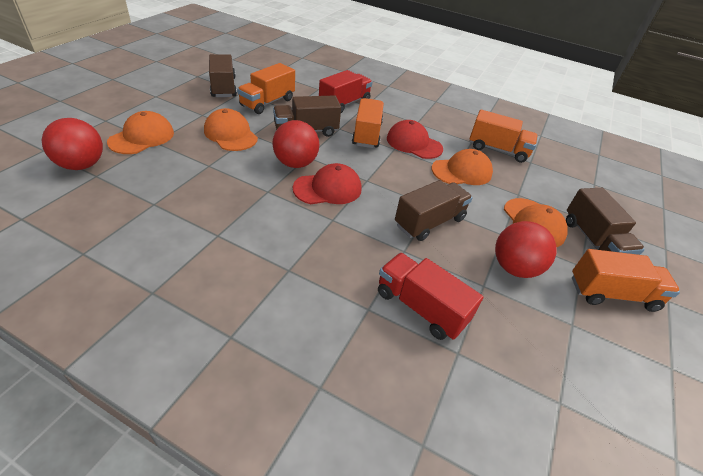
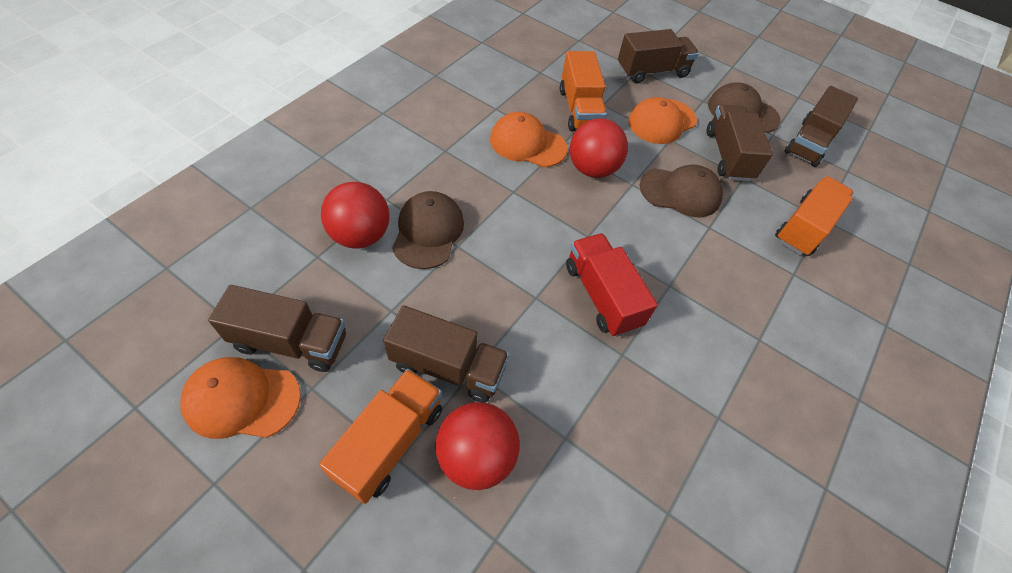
brown cap: none = 0 -> [392,191,464,269] [640,164,723,218] [708,83,781,133] = 3
brown truck: [209,54,237,97] [273,95,341,137] [395,180,473,241] [566,188,645,255] = 4 -> [208,285,346,372] [383,305,509,403] [618,29,699,83] [707,105,773,181] [784,86,858,167] = 5
orange cap: [107,111,174,154] [204,108,258,151] [432,149,493,185] [504,198,568,247] = 4 -> [180,357,301,439] [490,112,567,167] [628,97,697,144] = 3
orange truck: [237,63,295,114] [352,98,384,148] [469,109,538,163] [572,249,680,312] = 4 -> [319,369,442,504] [560,51,607,132] [775,176,854,256] = 3
red cap: [293,163,362,204] [387,120,443,159] = 2 -> none = 0
red truck: [319,70,373,113] [378,253,484,340] = 2 -> [566,233,658,337] = 1

